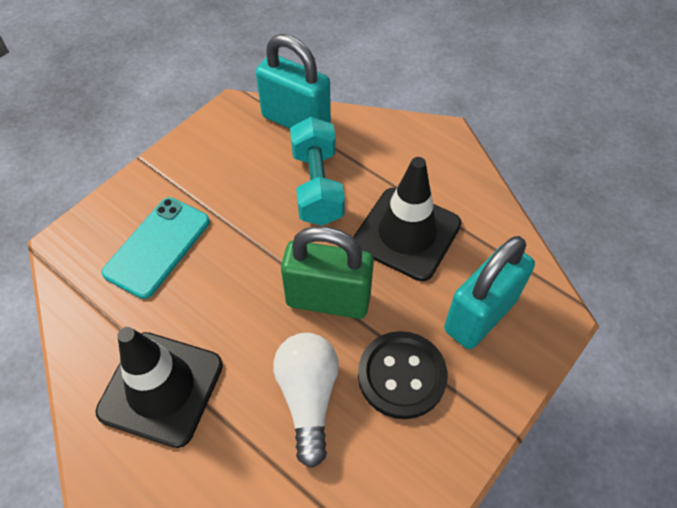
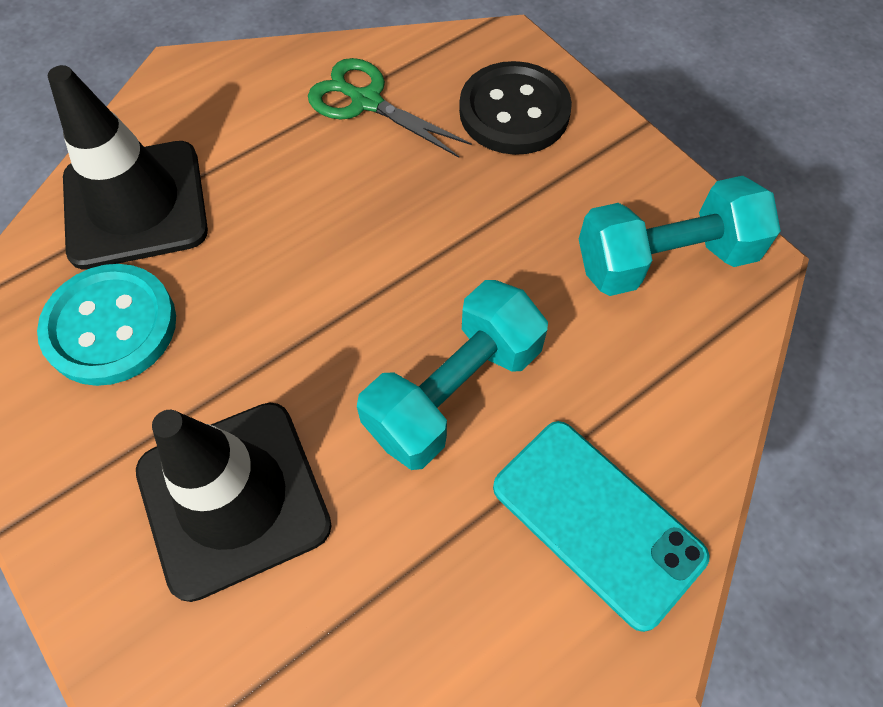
green padlock: [281,226,374,319] = 1 -> none = 0
green scissors: none = 0 -> [308,58,472,158] = 1
turquoise button: none = 0 -> [37,264,176,386] = 1
turquoise dumbbell: [290,117,345,226] = 1 -> [357,280,548,470] [579,176,781,296] = 2
turquoise padlock: [256,34,331,129] [444,236,535,349] = 2 -> none = 0
white light bulb: [273,333,339,468] = 1 -> none = 0

